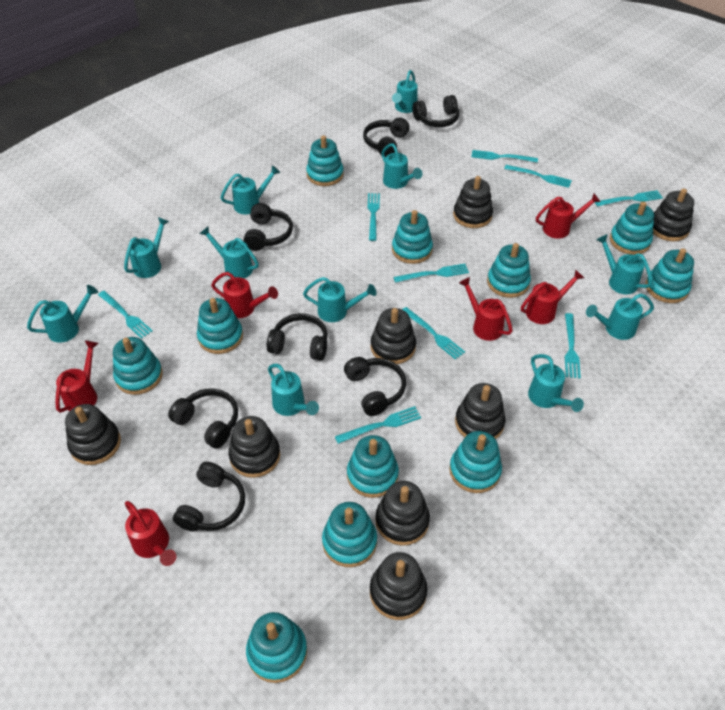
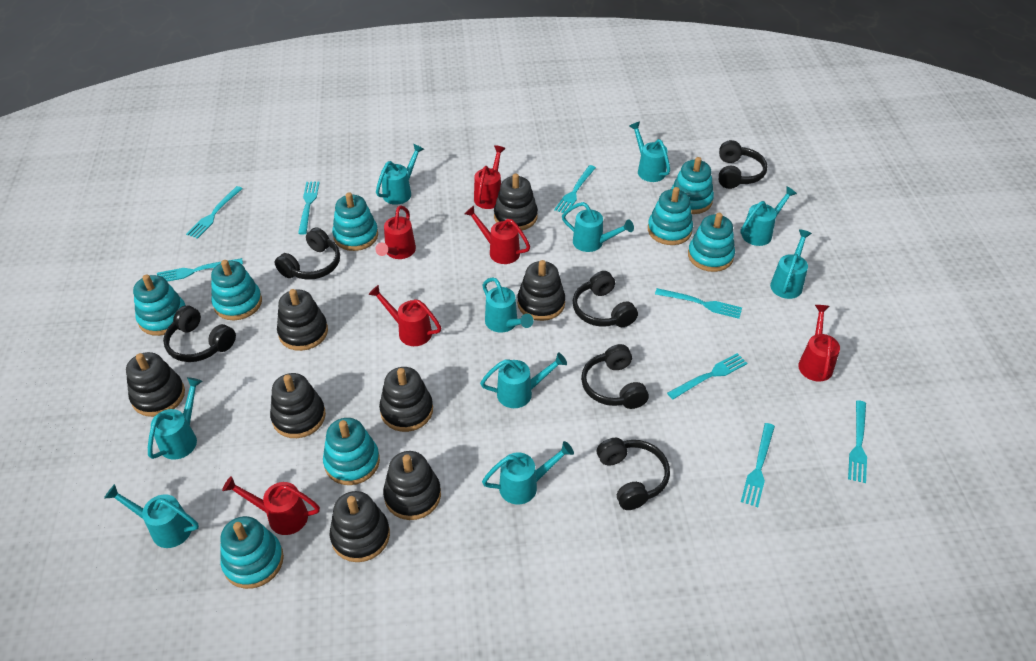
black headphones: [168,388,238,449] [173,462,245,532] [244,203,293,251] [267,313,328,361] [344,357,406,416] [363,117,409,157] [412,95,459,127] = 7 -> [163,305,236,362] [274,227,340,280] [573,271,638,327] [581,344,649,409] [597,438,670,510] [719,140,767,189] = 6
turquoise fork: [98,291,153,339] [335,406,421,444] [368,193,380,241] [393,264,469,283] [402,307,465,360] [471,150,538,163] [504,165,572,188] [565,313,581,378] [595,190,663,207] = 9 -> [157,258,243,282] [186,186,242,239] [298,182,320,234] [554,165,596,213] [655,288,742,319] [667,353,747,399] [741,423,775,507] [848,400,867,483] = 8
turquoise stacking toy: [113,337,163,395] [197,298,243,354] [246,612,307,683] [306,135,344,186] [322,502,377,567] [347,435,399,498] [392,210,433,264] [449,431,502,493] [487,243,531,298] [610,201,654,255] [645,248,694,303] = 11 -> [133,274,185,336] [211,260,262,320] [220,516,284,589] [323,418,380,485] [332,192,378,251] [648,187,693,245] [671,157,714,214] [688,213,735,272] = 8
turquoise watering can: [27,285,98,343] [124,217,169,278] [200,226,259,278] [220,165,280,214] [268,364,319,416] [303,277,377,322] [382,143,423,189] [392,70,418,113] [528,354,584,412] [586,293,654,340] [596,234,652,295] = 11 -> [104,484,199,548] [148,377,202,460] [376,144,424,205] [480,353,567,408] [482,277,533,333] [482,441,574,505] [562,202,634,252] [629,122,670,182] [740,186,797,246] [770,229,812,299] = 10

